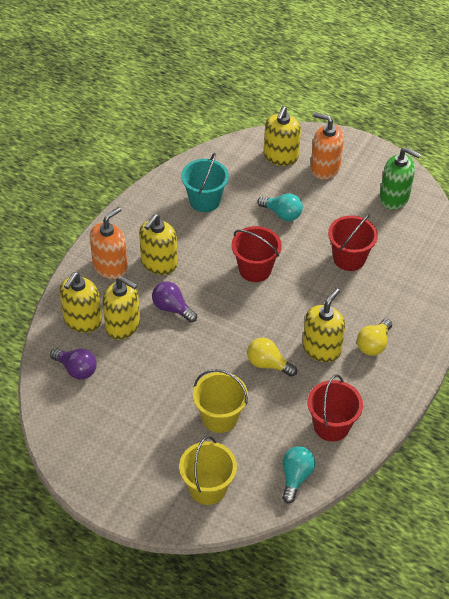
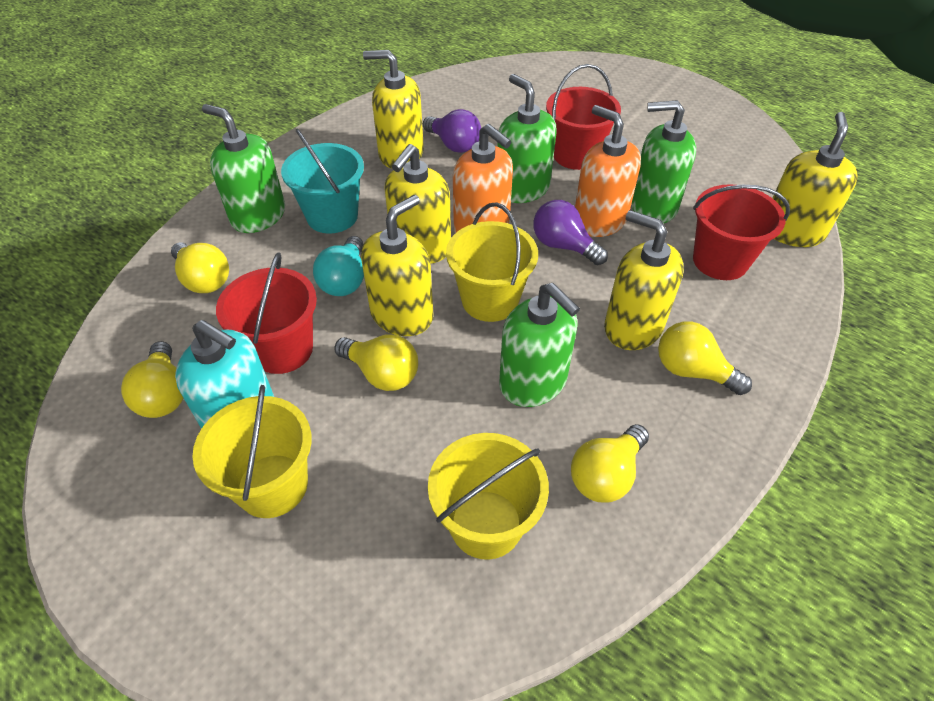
green soap dispenser: [379,147,421,210] = 1 -> [202,104,285,233] [497,74,557,203] [499,283,580,407] [631,100,696,223] = 4
turquoise light bulb: [257,193,303,221] [282,446,315,503] = 2 -> [313,236,364,296] = 1
turquoise soap dispenser: none = 0 -> [175,320,274,429] = 1
yellow bucket: [179,436,237,505] [193,369,248,433] = 2 -> [193,385,312,518] [428,433,549,560] [446,202,538,322] = 3
yellow light bulb: [247,338,297,377] [357,319,392,356] = 2 -> [121,341,183,418] [171,242,229,293] [334,334,418,391] [571,424,649,503] [658,321,752,395] = 5

